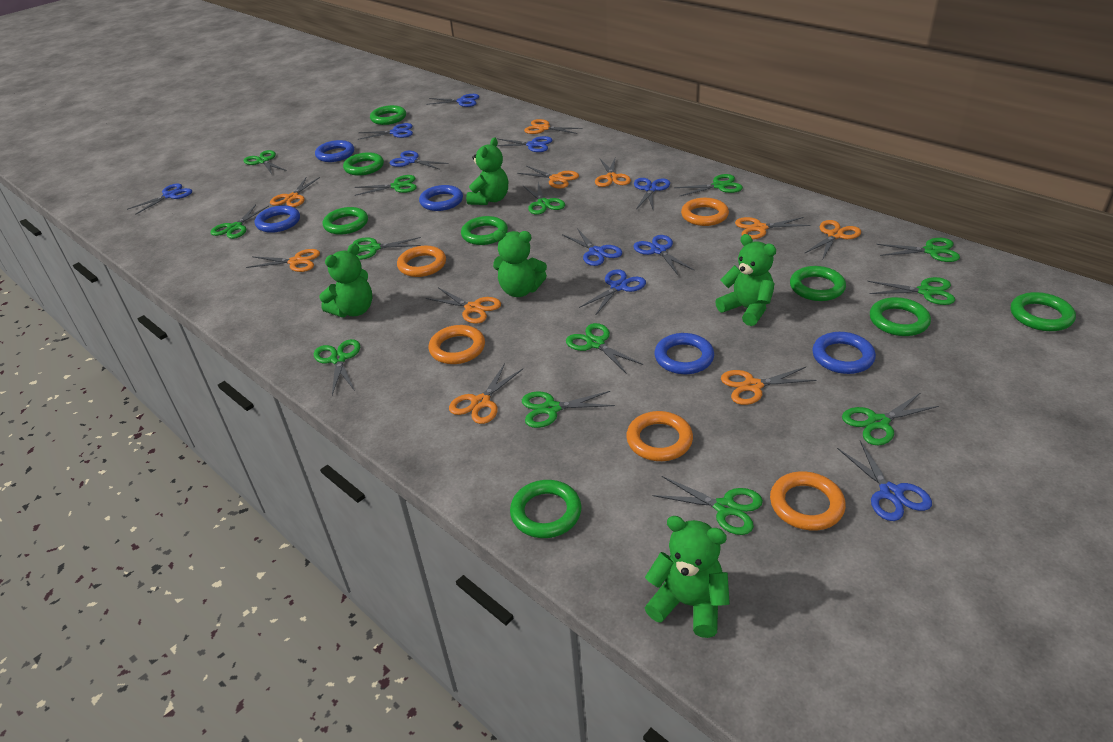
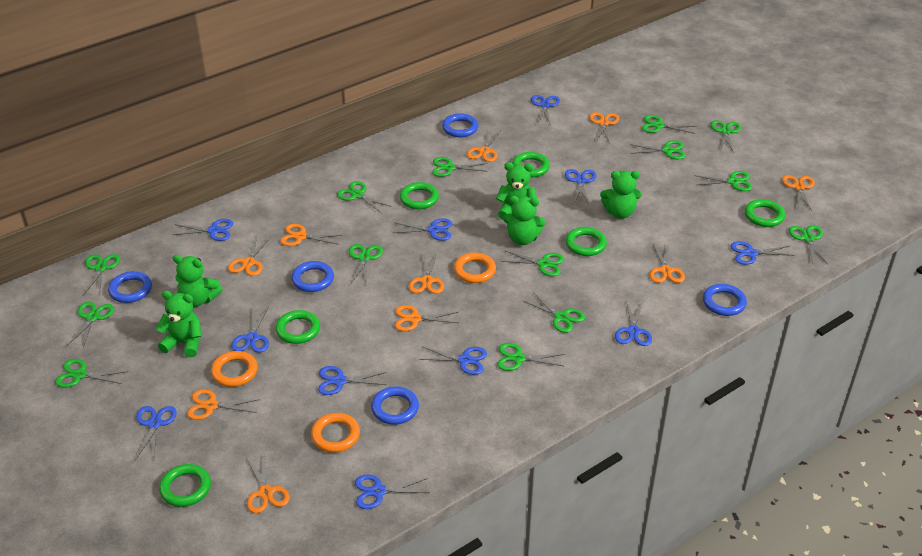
blue scissors: [127,184,192,215] [358,123,413,140] [390,151,449,170] [426,94,479,107] [497,136,552,152] [562,228,622,266] [579,269,646,316] [633,235,695,275] [634,178,670,211] [837,440,932,521] = 10 -> [135,406,177,460] [173,219,233,241] [231,306,269,353] [318,366,386,395] [355,474,429,509] [394,218,452,241] [418,347,487,375] [531,95,560,126] [565,169,596,204] [615,300,652,346] [730,241,794,265] = 11
green ring: [323,207,368,235] [343,152,384,176] [370,105,406,125] [461,216,508,245] [510,480,581,538] [790,266,846,301] [870,297,931,336] [1011,292,1076,331] = 8 -> [159,464,211,507] [275,310,320,344] [400,182,439,209] [512,152,550,178] [566,227,607,256] [745,199,785,227] = 6
green scissors: [211,205,269,239] [243,150,287,174] [314,339,360,395] [353,237,421,260] [355,175,417,196] [522,391,615,428] [523,182,565,215] [566,323,643,374] [652,476,763,535] [674,174,743,197] [842,393,939,445] [867,277,955,305] [876,238,960,262] = 13 -> [55,359,128,388] [66,302,114,347] [83,254,120,296] [337,181,392,213] [349,244,383,286] [432,157,488,177] [497,343,564,371] [501,251,564,276] [522,292,585,333] [630,140,686,159] [642,115,696,134] [694,171,753,191] [711,120,741,153] [789,225,828,264] = 14
orange ring: [397,246,446,277] [429,325,485,364] [626,411,693,461] [681,198,729,226] [770,471,846,531] = 5 -> [211,351,258,387] [311,413,360,452] [454,252,496,283] = 3

